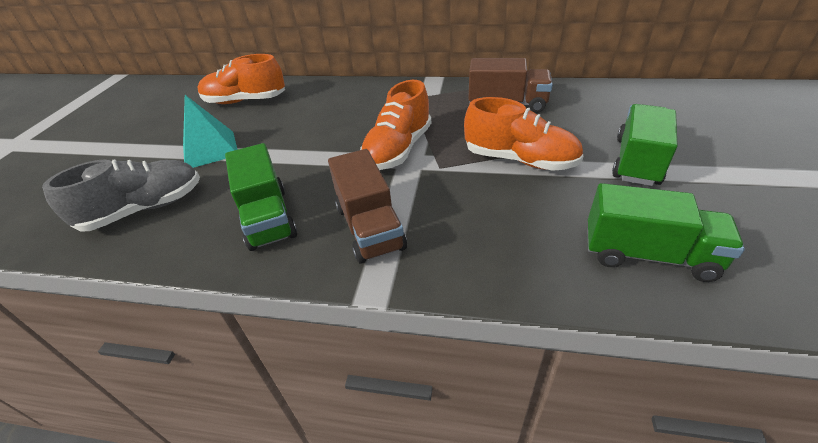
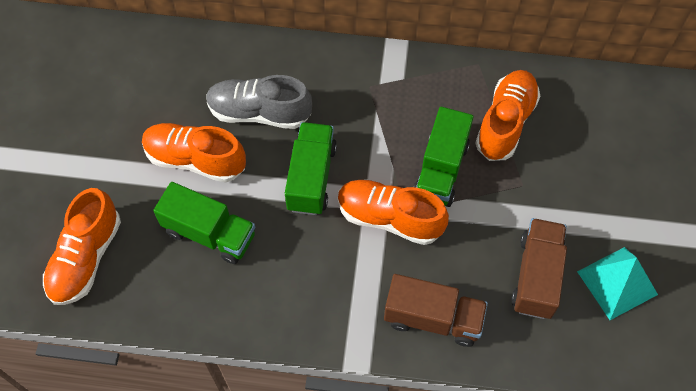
orange shoe: [198,54,285,104] [360,80,431,170] [464,97,584,171] = 3 -> [43,188,121,305] [142,123,246,183] [338,180,449,245] [475,70,540,161] = 4

